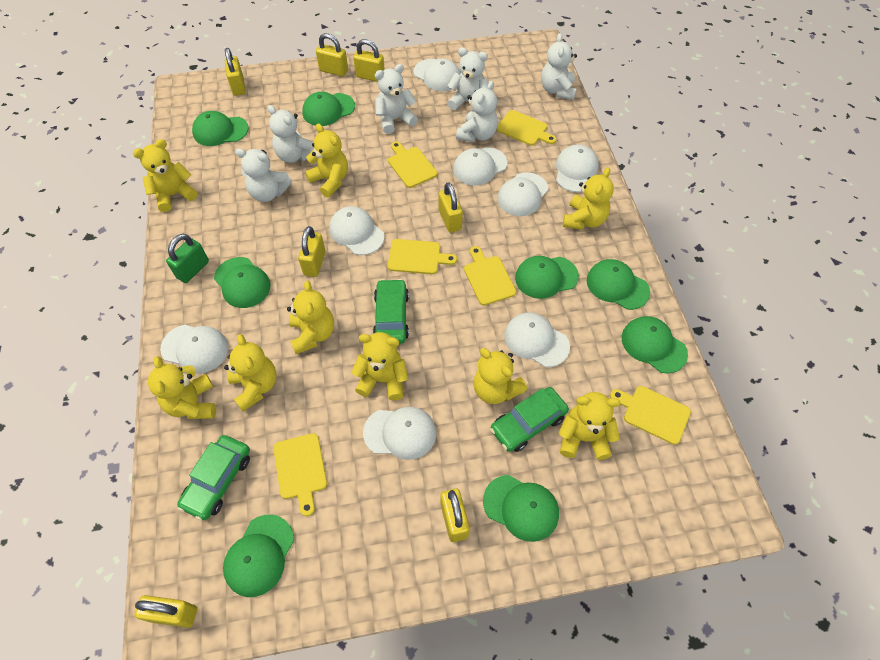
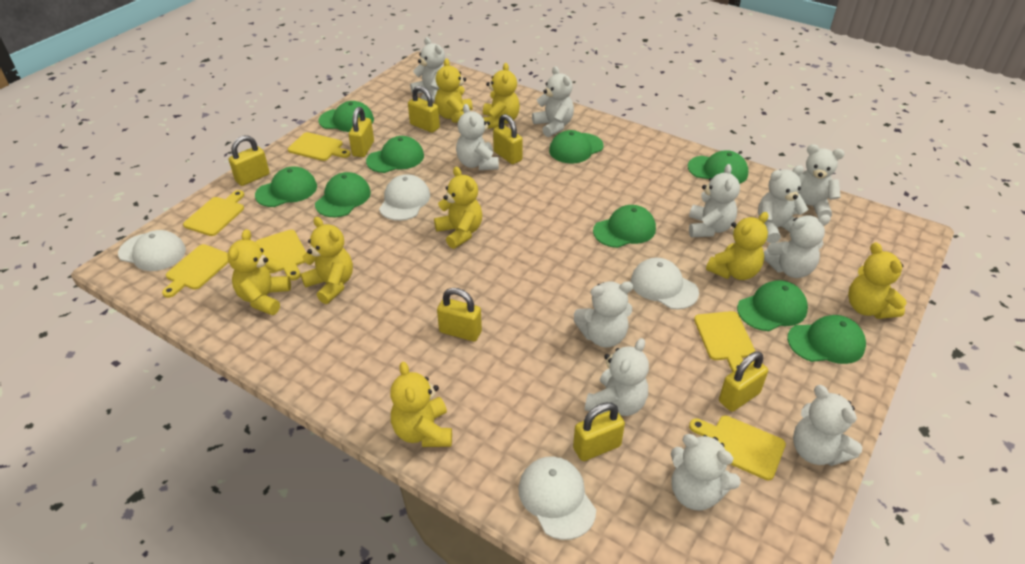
green cap: [192,111,249,146] [214,257,271,308] [223,515,294,597] [302,92,355,126] [483,475,559,542] [515,256,579,299] [587,259,650,310] [622,316,688,374] = 8 -> [255,166,317,207] [315,172,371,217] [318,101,374,132] [366,136,424,173] [549,130,604,163] [593,205,656,248] [688,150,748,184] [737,280,808,331] [787,315,866,364] = 9
green car: [177,435,250,520] [373,279,409,344] [490,387,569,452] = 3 -> none = 0
green padlock: [166,234,209,283] = 1 -> none = 0
white cap: [160,325,228,374] [329,206,385,255] [363,407,436,460] [413,59,461,92] [453,147,507,186] [497,172,549,216] [504,312,570,367] [556,144,599,192] = 8 -> [118,230,186,271] [379,174,430,221] [518,456,596,540] [631,258,699,309] = 4
white teddy bear: [236,148,292,202] [268,105,314,163] [375,64,418,134] [447,47,488,111] [456,81,498,142] [541,33,577,100] = 6 -> [410,37,445,101] [456,104,499,170] [532,66,574,137] [574,281,633,347] [585,338,649,416] [671,434,741,511] [689,164,740,237] [758,165,809,243] [764,214,831,278] [793,144,844,218] [793,385,862,466] = 11
yellow teddy bear: [133,139,198,212] [148,356,216,419] [224,334,277,411] [287,281,334,354] [305,123,348,198] [351,332,408,401] [473,348,527,404] [559,392,620,460] [563,167,614,230] = 9 -> [227,229,291,315] [300,217,353,304] [390,362,452,447] [434,167,482,249] [435,58,473,123] [483,63,520,129] [706,212,768,280] [848,242,907,319] = 8

